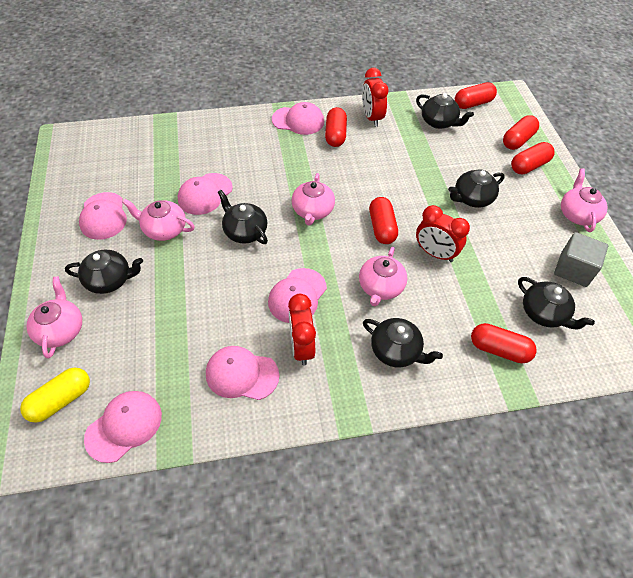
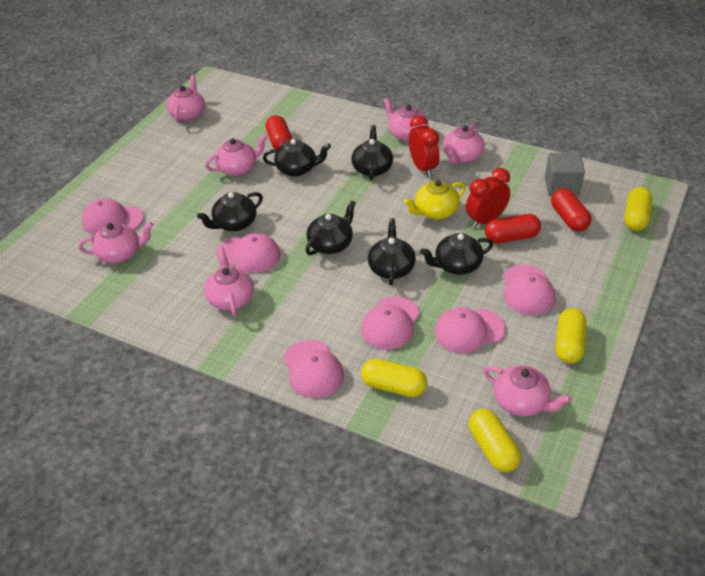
pink teapot: [26,277,82,359] [122,199,195,241] [291,173,335,225] [359,247,407,306] [561,168,608,232] = 5 -> [79,222,154,263] [166,75,205,123] [204,248,254,316] [205,134,267,176] [383,98,428,142] [443,123,485,164] [484,365,571,416] = 7
red capsule: [325,107,347,147] [369,197,398,244] [455,82,497,109] [471,323,537,363] [503,115,539,150] [511,142,555,174] = 6 -> [266,115,292,150] [485,214,541,244] [551,188,591,232] = 3
red clock: [288,294,316,365] [362,68,388,127] [416,205,470,262] = 3 -> [409,116,439,177] [466,168,510,228] = 2
yellow capsule: [20,368,90,423] = 1 -> [361,359,427,397] [469,409,521,472] [555,308,587,363] [624,187,653,231] = 4
yellow teapot: none = 0 -> [404,180,466,219] = 1

